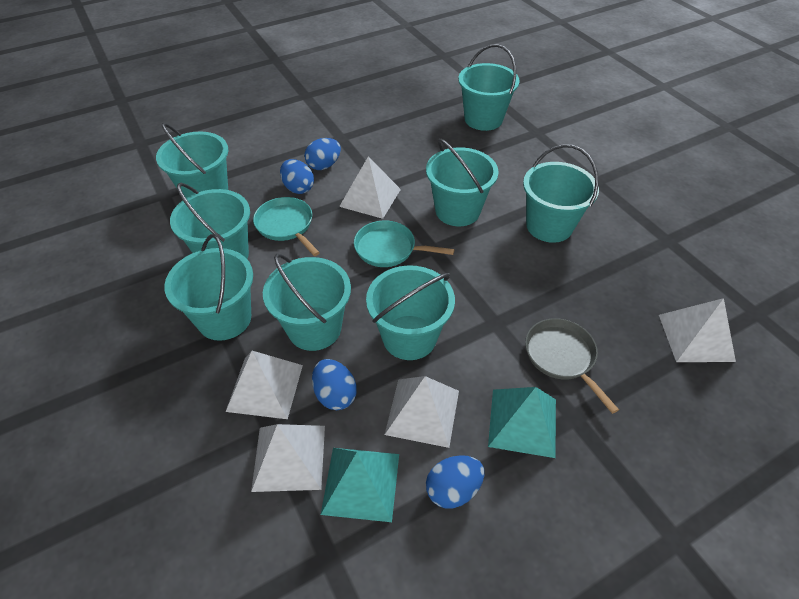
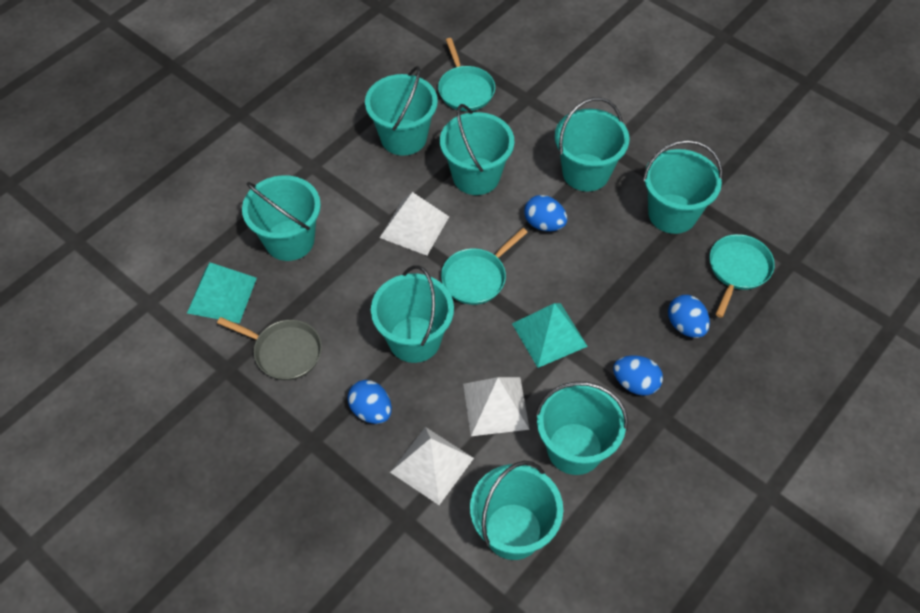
turquoise pan: [253,197,320,256] [354,221,454,267] = 2 -> [438,38,495,111] [441,228,528,305] [710,234,775,318] = 3
white pyramid: [226,351,303,419] [251,424,325,492] [339,156,401,219] [385,376,459,448] [659,298,736,362] = 5 -> [380,192,449,256] [390,427,474,505] [463,377,530,436] = 3

